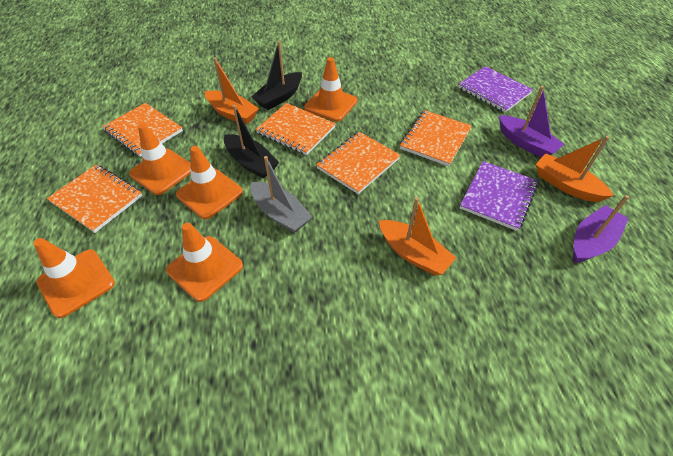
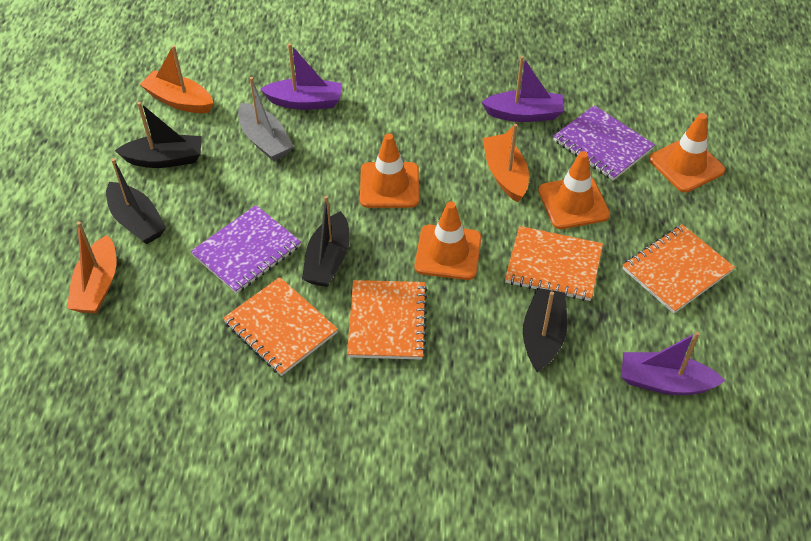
black boat: [224,105,279,178] [251,41,302,110] = 2 -> [106,158,166,244] [115,102,201,168] [302,196,350,287] [523,288,567,372] = 4
orange notebook: [47,165,143,233] [102,103,183,157] [256,103,336,155] [316,132,401,194] [400,110,472,166] = 5 -> [223,277,338,376] [347,280,427,360] [505,226,603,301] [622,224,735,314] = 4
orange traffic cone: [34,238,115,318] [129,124,191,195] [166,223,243,302] [176,146,243,219] [304,57,358,122] = 5 -> [360,133,419,208] [414,201,482,280] [538,151,610,229] [649,113,725,192] = 4
purple boat: [499,86,564,158] [573,195,629,263] = 2 -> [260,43,342,110] [481,56,564,122] [622,332,725,395] = 3

